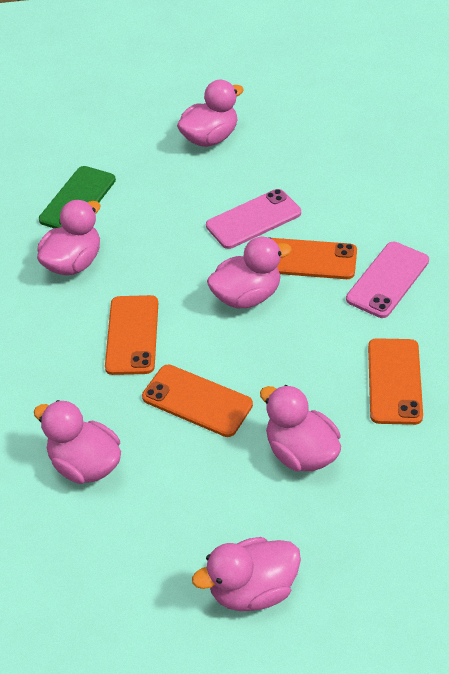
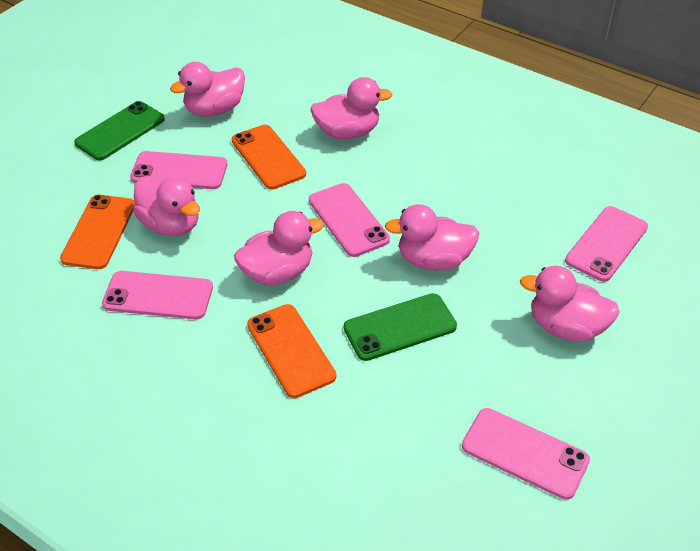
green phone: [39,166,116,228] = 1 -> [74,101,165,160] [344,293,457,361] = 2
orange phone: [105,295,158,375] [142,365,253,437] [271,238,357,279] [368,338,423,425] = 4 -> [60,195,135,269] [232,125,306,189] [247,304,336,398] = 3
pink phone: [206,189,301,249] [346,242,429,318] = 2 -> [102,271,213,320] [130,151,227,189] [309,183,390,257] [462,408,590,500] [565,206,648,282] = 5

